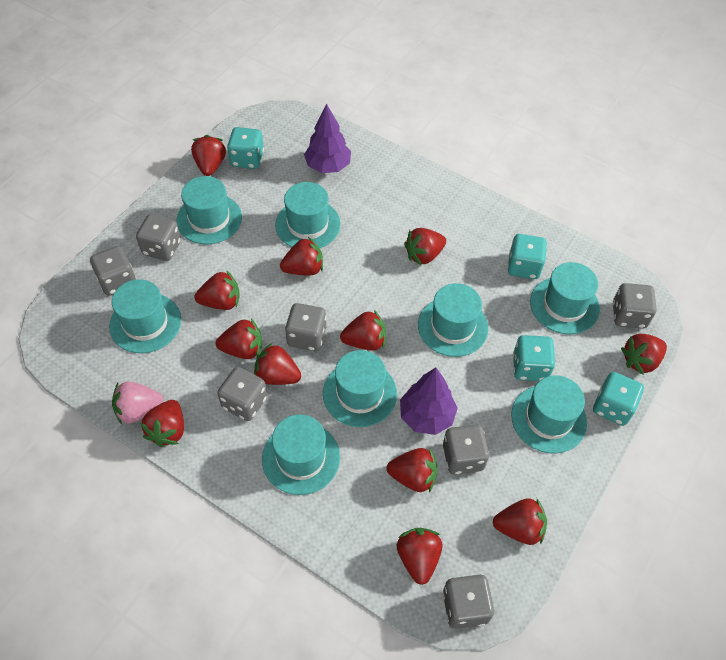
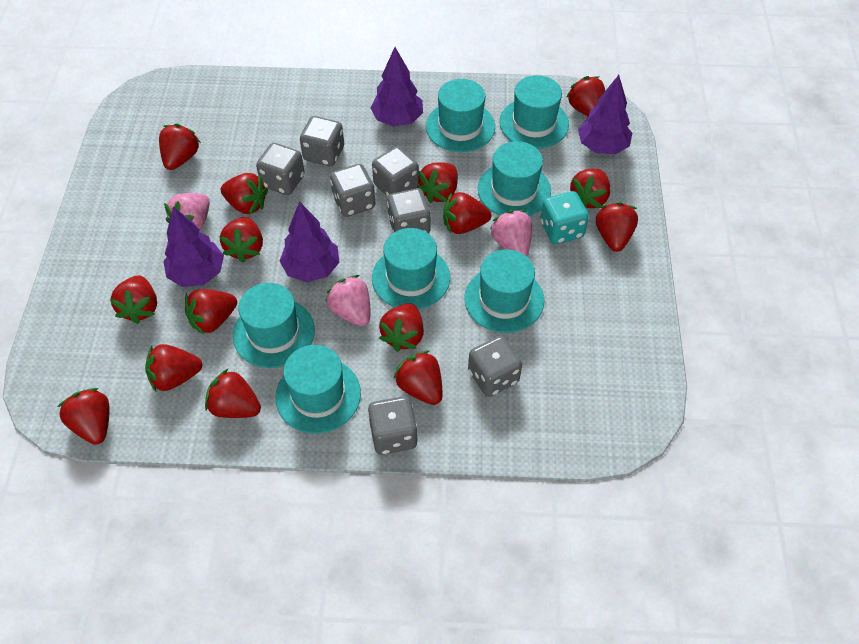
pink strawberry: [112,381,163,425] = 1 -> [164,193,210,230] [325,275,370,326] [490,210,532,256] = 3
purple tree: [304,104,351,173] [400,368,458,435] = 2 -> [163,207,224,287] [280,201,339,282] [371,47,423,127] [578,75,632,154] = 4
red strawberry: [140,400,184,447] [191,135,226,176] [195,271,240,310] [216,319,262,359] [254,343,301,385] [280,237,323,275] [340,310,386,350] [386,448,438,493] [397,528,443,585] [404,228,446,265] [493,498,547,545] [621,334,667,375] = 12 -> [57,388,110,445] [109,275,157,324] [145,344,203,392] [159,124,201,170] [185,289,237,335] [205,369,261,418] [219,217,263,262] [221,173,268,215] [379,303,424,352] [393,350,443,405] [417,162,458,203] [443,192,491,234] [566,76,605,116] [570,169,611,208] [596,202,638,252] = 15
turquoise dice: [227,127,264,169] [507,234,547,279] [513,335,556,381] [593,372,644,426] = 4 -> [540,191,589,244] = 1
turquoise hat: [109,279,181,353] [176,176,242,244] [262,414,340,495] [275,182,341,248] [323,350,397,427] [418,283,488,357] [511,375,587,454] [530,262,600,334] = 8 -> [233,283,315,368] [275,345,361,434] [372,228,450,309] [426,79,495,152] [464,249,544,333] [478,141,551,216] [499,75,569,148] = 7

